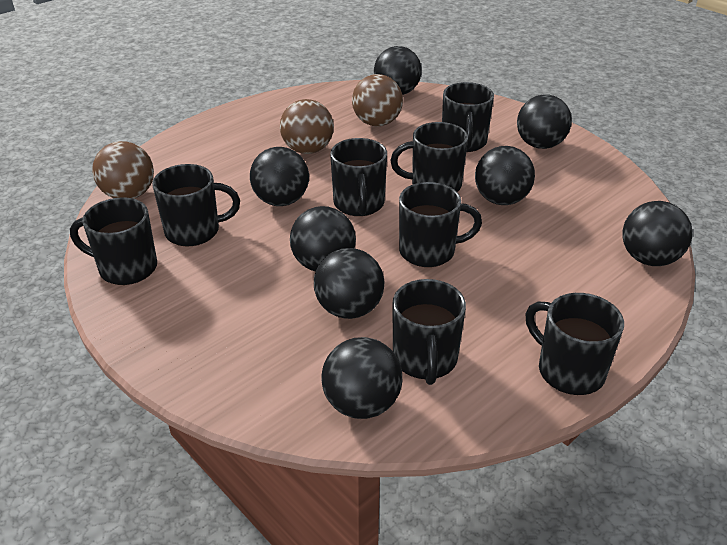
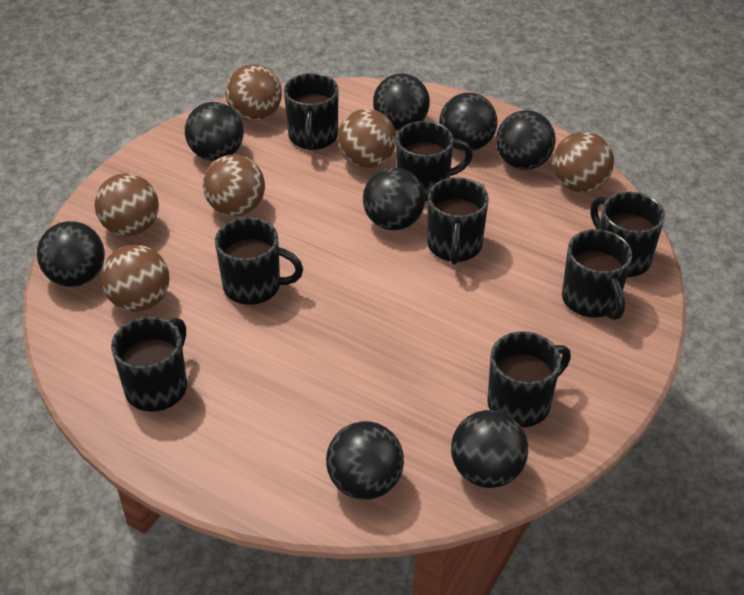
brown ball: [92,141,154,199] [280,99,334,154] [352,74,403,126] = 3 -> [95,173,159,236] [101,244,170,312] [203,155,265,216] [225,64,282,121] [337,109,396,168] [553,132,614,192] = 6

